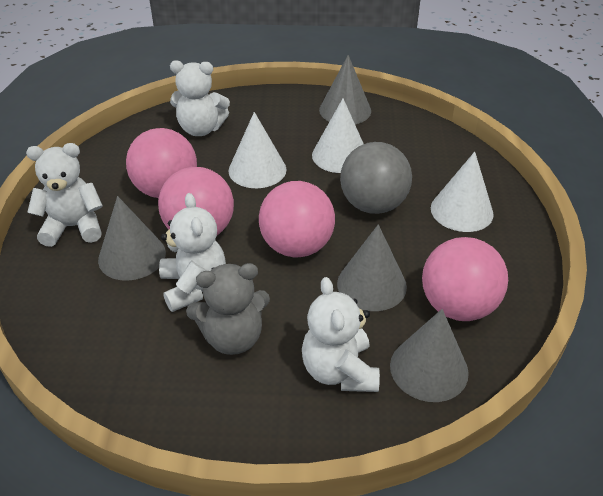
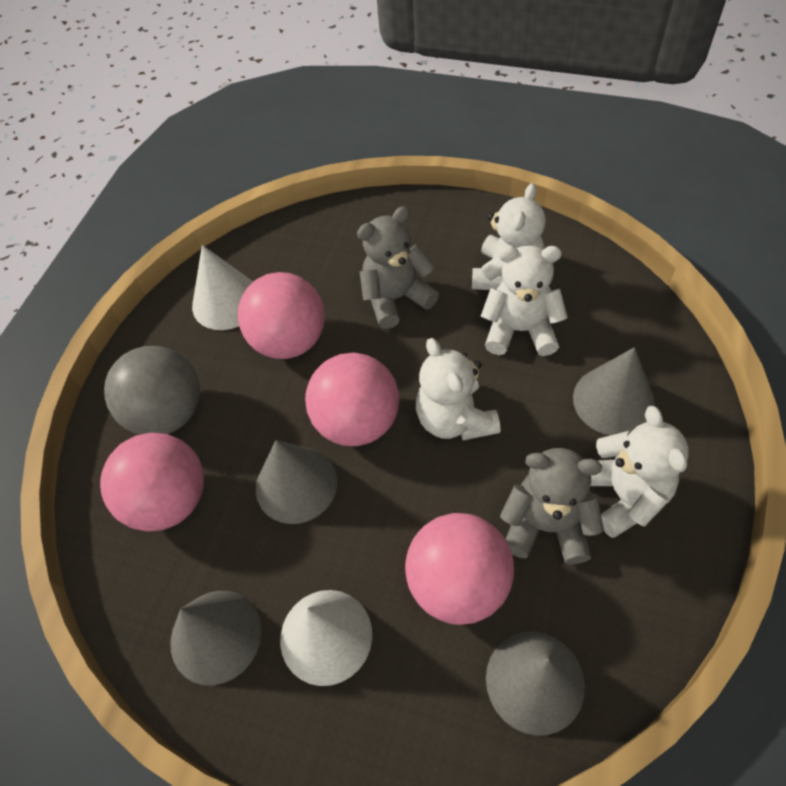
grey teddy bear: [186,263,270,355] = 1 -> [357,206,439,329] [500,448,604,565] = 2
white cone: [229,112,287,188] [312,98,364,173] [431,152,494,232] = 3 -> [192,245,253,330] [280,590,372,686] = 2

